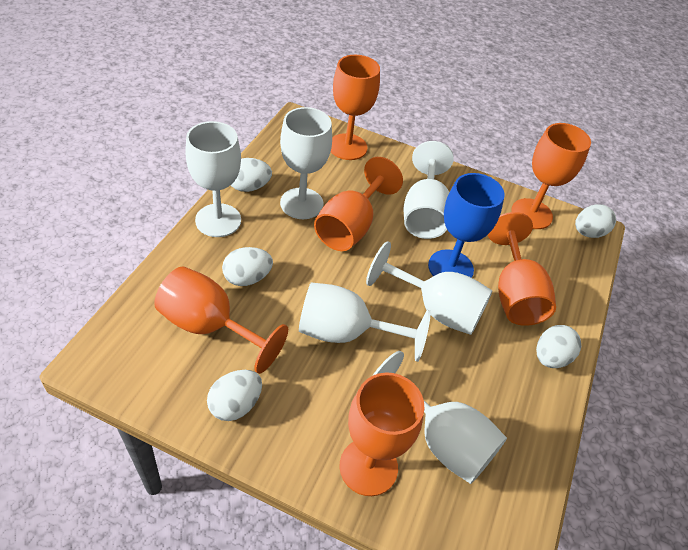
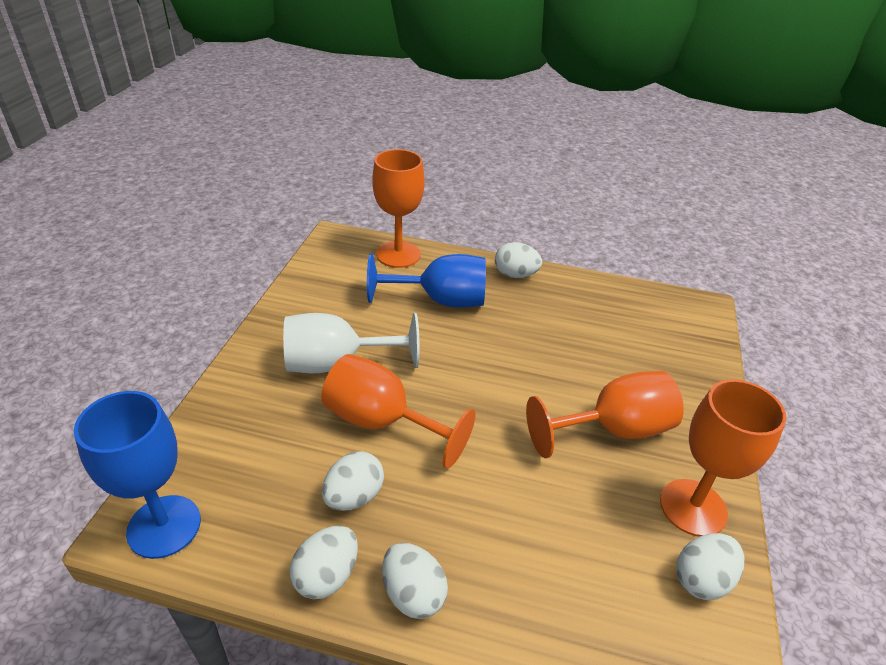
blue goblet: [428,173,505,278] = 1 -> [74,391,201,559] [367,253,486,308] = 2
orange goblet: [154,266,288,374] [314,157,403,251] [331,55,380,160] [340,372,424,496] [488,212,556,326] [511,123,591,229] = 6 -> [321,354,475,469] [372,149,425,268] [526,371,684,458] [660,379,786,537] = 4
white goblet: [185,121,241,237] [280,107,332,219] [299,282,431,362] [366,241,493,335] [373,351,507,484] [404,141,454,239] = 6 -> [283,313,419,373] = 1

